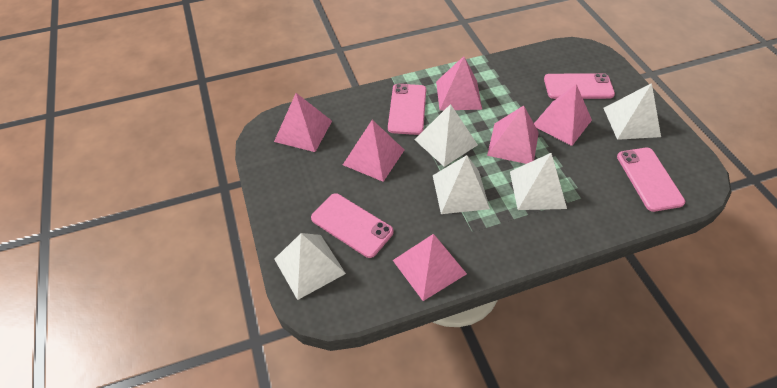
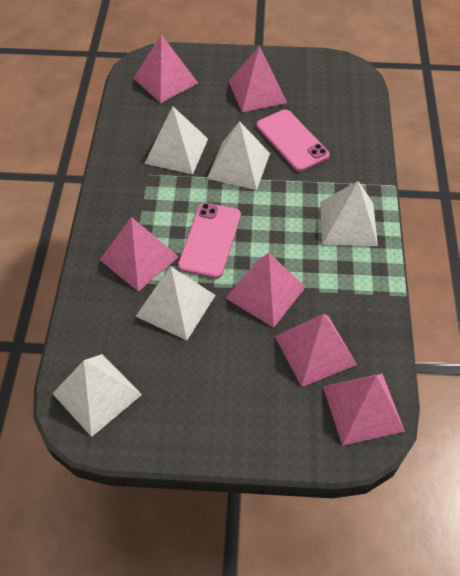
pink phone: [311,193,394,258] [388,84,426,135] [544,73,615,99] [617,148,685,212] = 4 -> [178,203,241,279] [257,109,330,172] = 2

